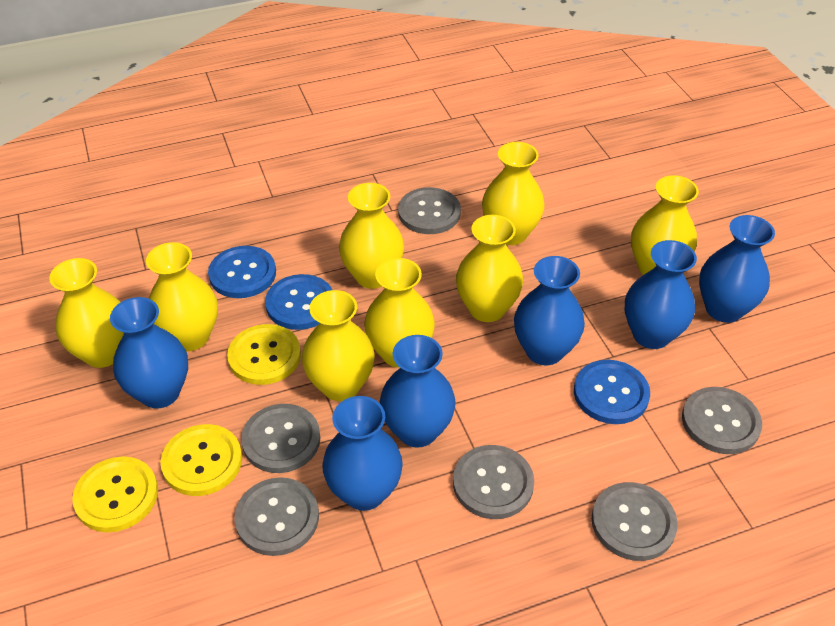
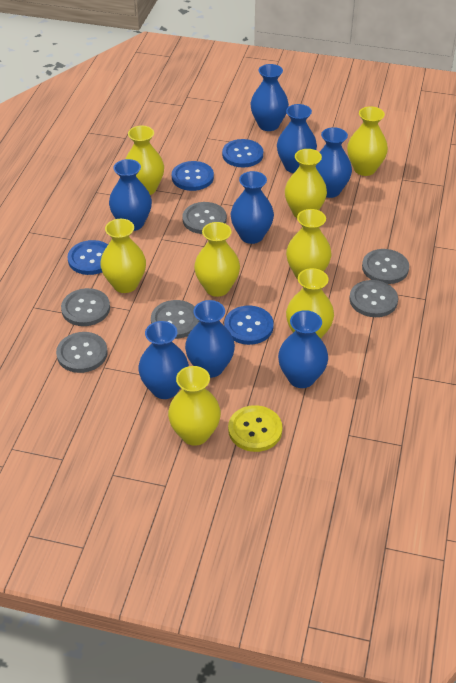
blue button: [208,246,276,298] [265,274,332,330] [574,360,650,424] = 3 -> [67,240,108,275] [172,161,214,191] [222,139,263,167] [224,306,274,345] = 4
blue vase: [110,297,188,409] [322,396,403,511] [380,335,456,448] [514,256,585,365] [625,240,697,349] [699,215,775,323] = 6 -> [109,159,152,231] [138,321,189,399] [185,300,235,378] [231,171,274,244] [250,64,289,131] [277,104,317,173] [278,310,328,388] [315,127,352,198] = 8
yellow button: [72,457,158,532] [160,424,242,496] [227,324,301,385] = 3 -> [228,405,283,452] = 1

